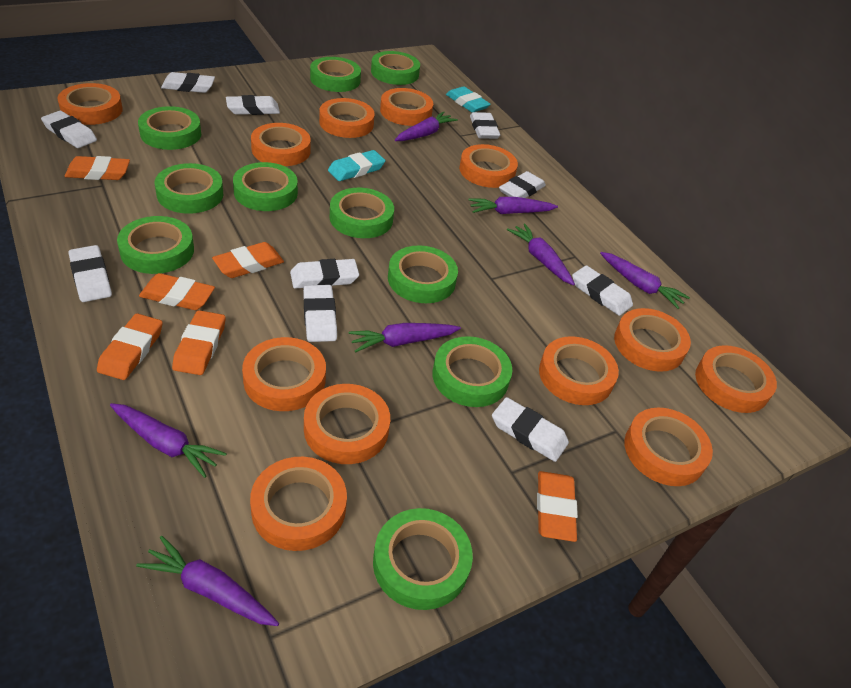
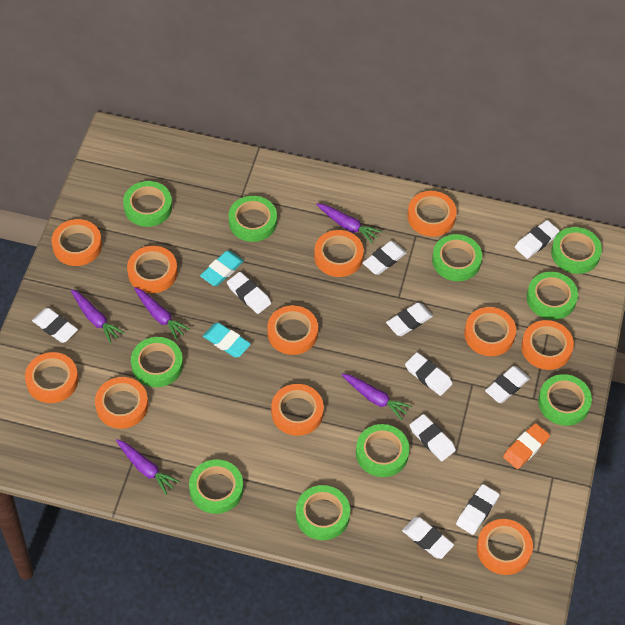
orange eraser: [65,156,130,180] [97,313,163,380] [139,273,215,310] [172,310,226,375] [212,242,284,278] [537,471,578,542] = 6 -> [503,423,550,469] = 1
orange tape: [57,83,123,125] [242,337,326,411] [250,457,347,551] [251,123,311,166] [304,384,390,464] [319,98,375,138] [380,88,433,126] [459,144,518,188] [539,336,619,405] [614,308,691,372] [624,407,713,486] [695,345,777,413] = 12 -> [25,352,78,403] [52,219,102,266] [95,377,148,429] [127,246,178,293] [267,305,318,355] [271,384,324,436] [314,230,364,277] [408,191,457,237] [464,307,516,356] [477,519,533,575] [521,320,574,370] = 11
purple carrot: [110,403,227,478] [136,536,279,626] [349,323,461,353] [395,111,458,141] [468,197,558,214] [507,224,575,285] [600,252,690,309] = 7 -> [71,289,125,344] [116,439,180,495] [134,287,190,340] [316,203,382,244] [342,374,412,420] = 5

